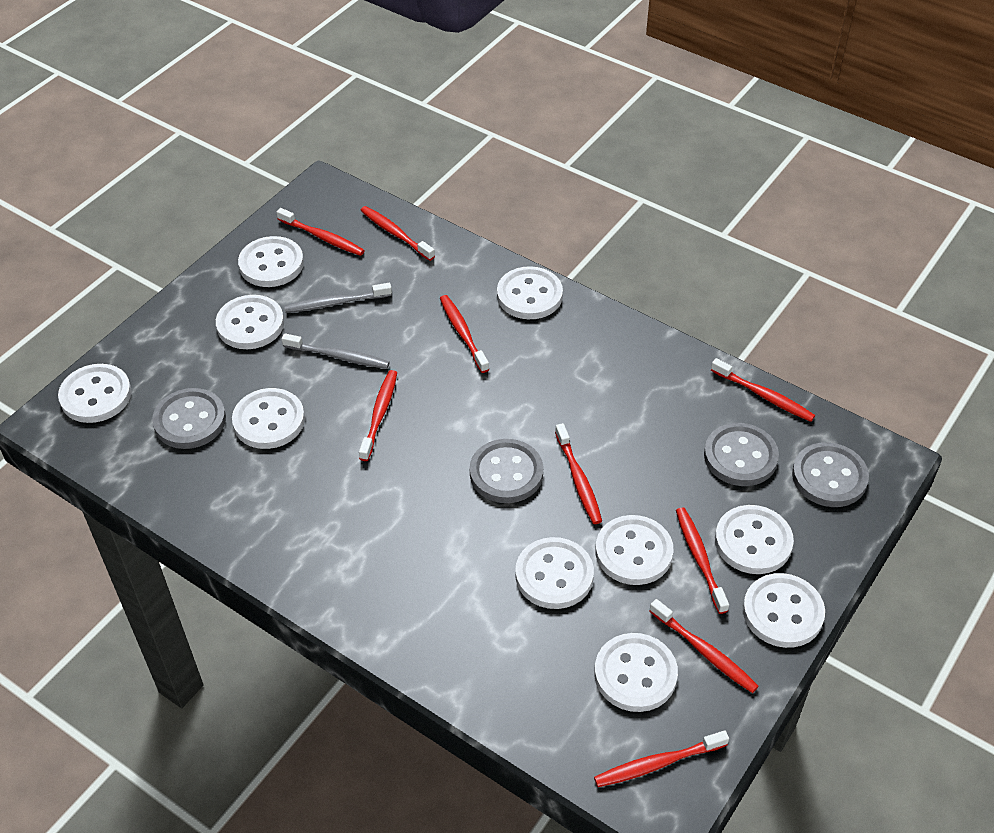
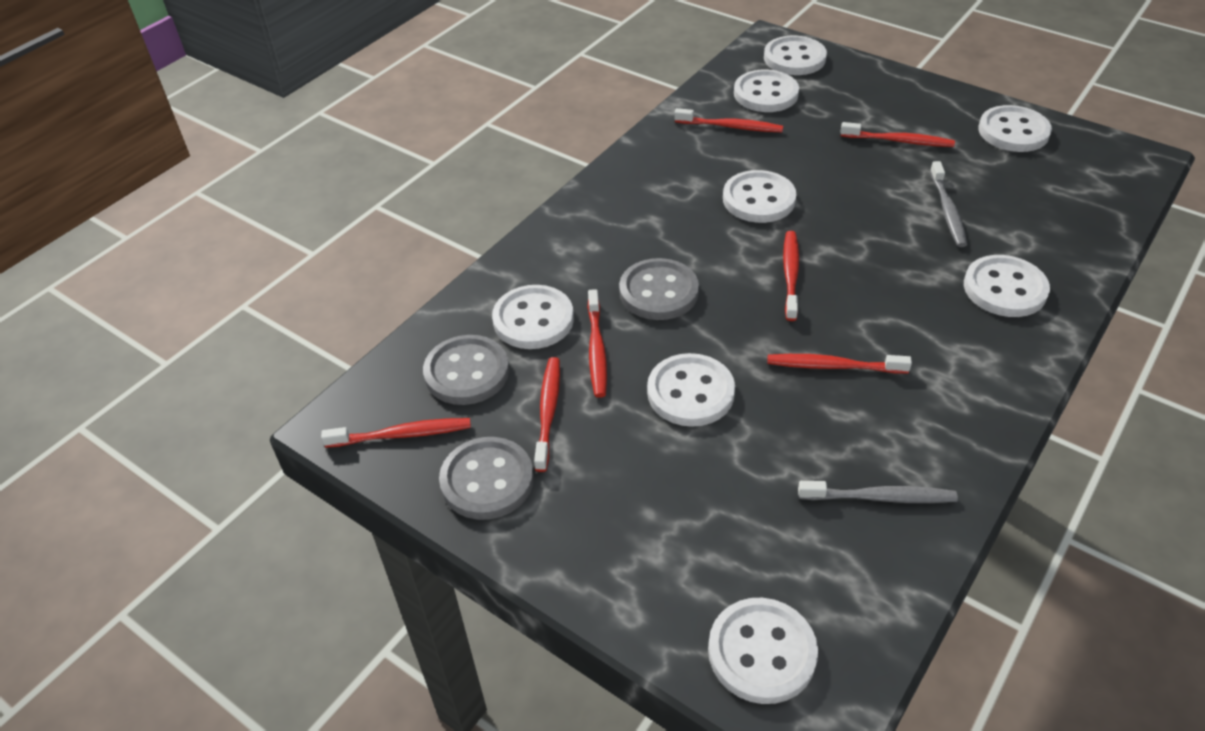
grey button: [152,388,226,449] [470,439,543,503] [704,423,779,486] [792,442,869,507] = 4 -> [423,335,509,405] [439,437,534,520] [619,258,699,320] = 3
red toothbrush: [277,208,365,256] [359,370,397,461] [360,206,435,261] [440,295,489,373] [555,423,602,524] [594,730,729,787] [650,599,759,693] [676,507,729,614] [711,358,815,422] = 9 -> [321,418,471,448] [534,357,560,472] [588,289,607,398] [674,108,783,132] [767,354,912,374] [783,231,799,321] [840,122,955,147] = 7
white button: [58,364,132,423] [216,295,284,349] [232,388,305,449] [238,236,304,287] [497,266,563,319] [515,537,594,609] [594,633,678,712] [596,515,674,585] [715,505,794,574] [743,573,825,648] = 10 -> [492,285,574,349] [647,353,735,427] [708,598,818,704] [723,170,797,223] [734,70,799,112] [764,36,827,75] [964,255,1050,317] [978,105,1052,152] = 8

